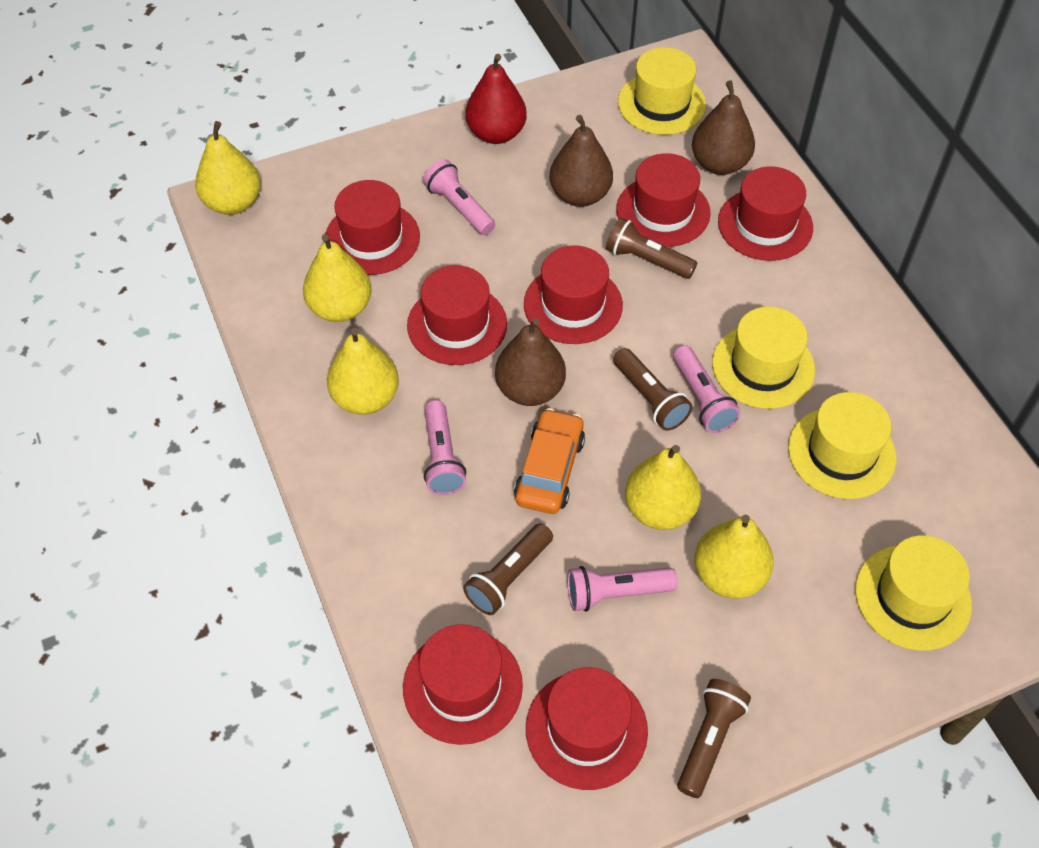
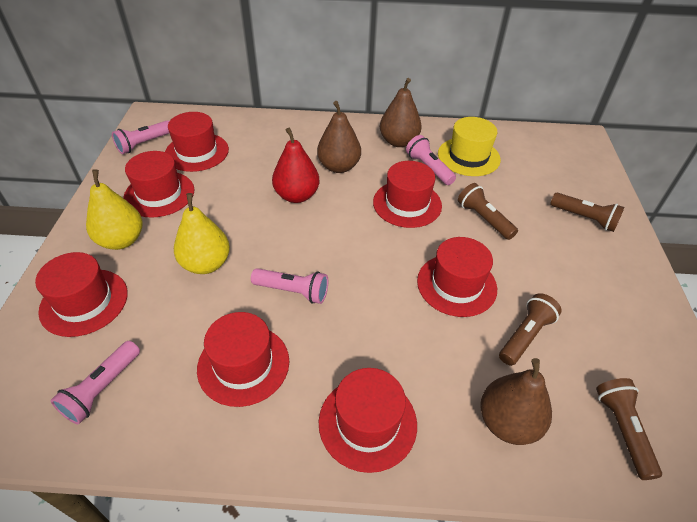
orange car: [514,408,585,514] = 1 -> none = 0
yellow hat: [618,47,706,135] [712,307,815,409] [788,392,896,499] [855,535,972,651] = 4 -> [438,117,501,176] = 1
yellow pear: [195,121,261,215] [303,234,372,322] [327,328,399,415] [625,445,701,530] [694,515,774,598] = 5 -> [86,169,142,250] [174,193,230,274] = 2

